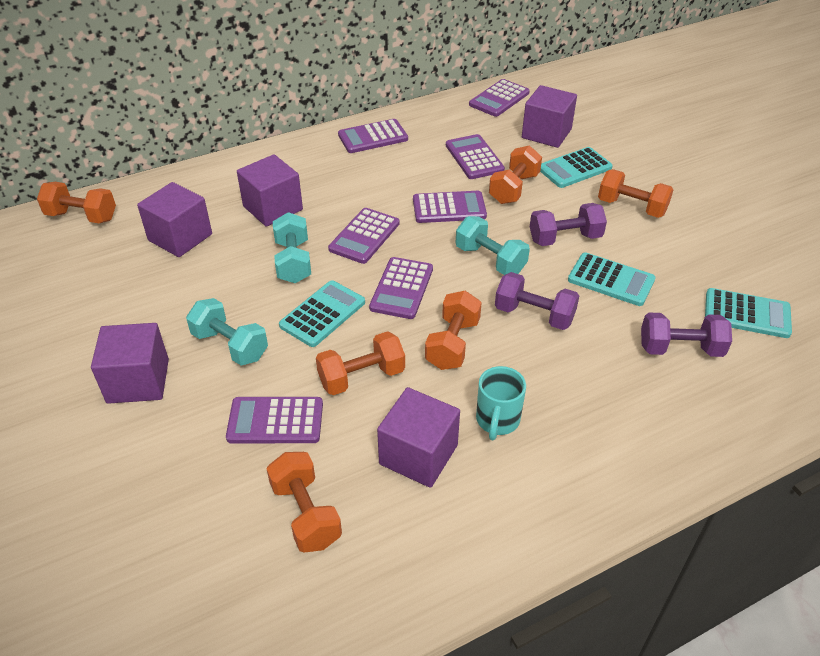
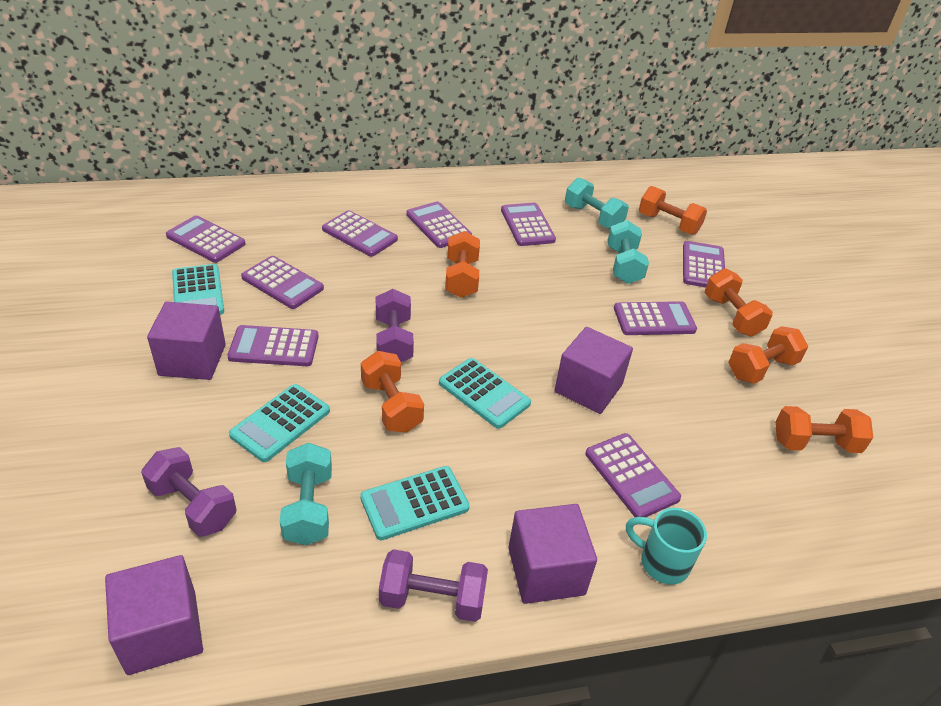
purple calculator: [226,397,323,443] [328,208,400,264] [338,119,408,153] [369,257,433,319] [413,191,487,223] [446,134,505,179] [469,79,530,117] = 7 -> [166,216,246,263] [227,325,319,366] [241,256,324,309] [322,210,398,257] [406,201,472,248] [501,203,556,246] [585,433,681,517] [614,301,697,335] [683,241,725,288] = 9
purple cube: [91,323,169,404] [137,182,212,257] [237,154,303,227] [377,387,460,488] [522,85,577,148] = 5 -> [105,555,203,675] [147,302,226,380] [508,504,597,604] [555,327,633,414] = 4

